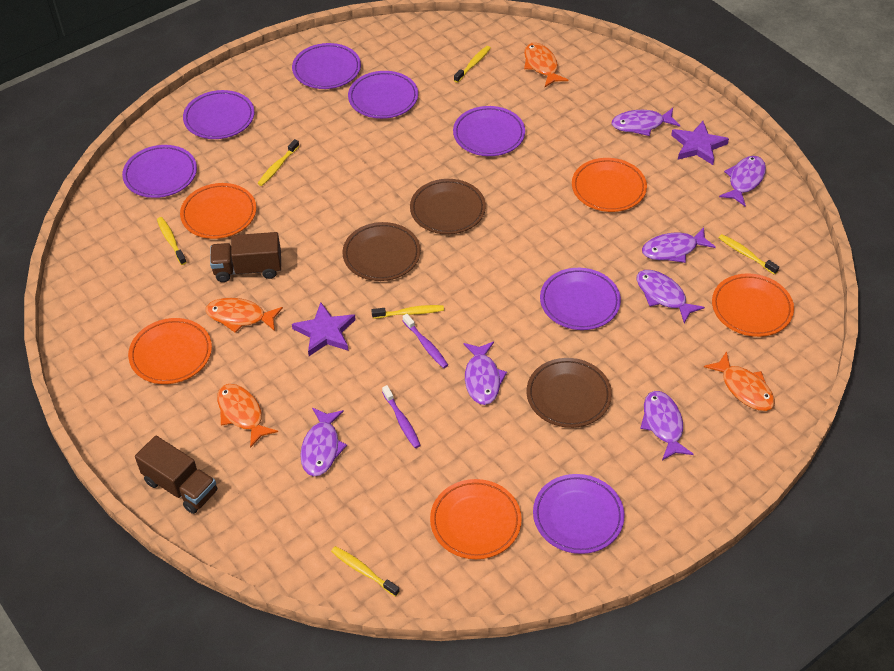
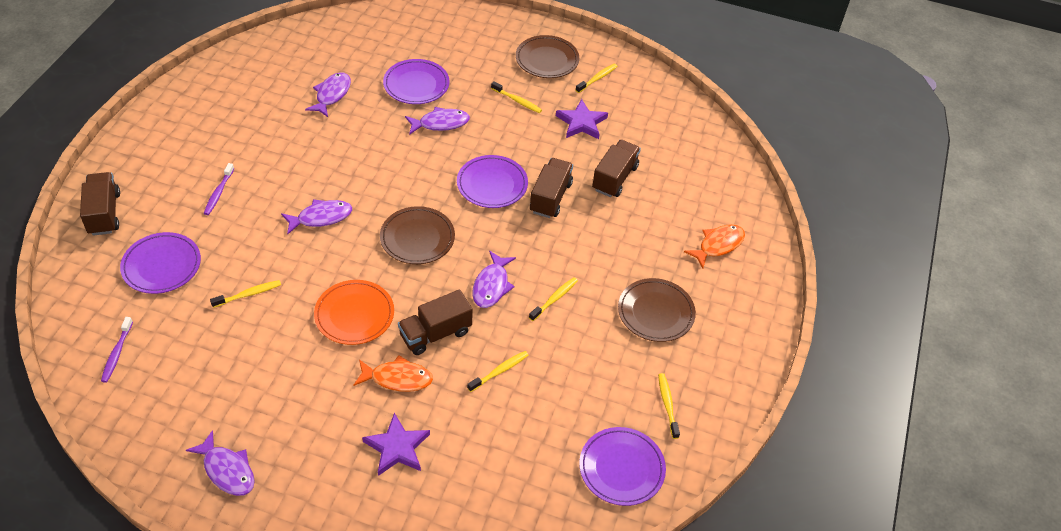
brown truck: [135,436,217,514] [210,232,281,282] = 2 -> [80,172,120,236] [398,289,473,355] [530,158,573,218] [592,140,641,197] = 4
orange fish: [206,298,283,333] [217,384,278,448] [524,43,568,87] [704,351,775,411] = 4 -> [353,355,433,392] [684,224,745,268] = 2
orange plate: [128,318,212,384] [180,183,256,239] [430,479,522,559] [572,158,647,212] [712,273,794,337] = 5 -> [314,280,394,345] = 1
purple fish: [300,408,347,476] [464,341,507,405] [612,108,680,136] [637,270,705,324] [640,391,694,460] [642,227,716,263] [719,156,766,207] = 7 -> [186,430,255,496] [281,199,352,235] [305,72,351,117] [405,107,470,135] [472,251,516,308] = 5
purple plate: [122,145,197,198] [183,90,254,139] [292,43,361,89] [348,71,418,119] [453,106,525,156] [533,474,624,554] [540,268,621,330] = 7 -> [120,232,201,294] [383,59,450,104] [457,155,528,208] [579,427,666,506] = 4

